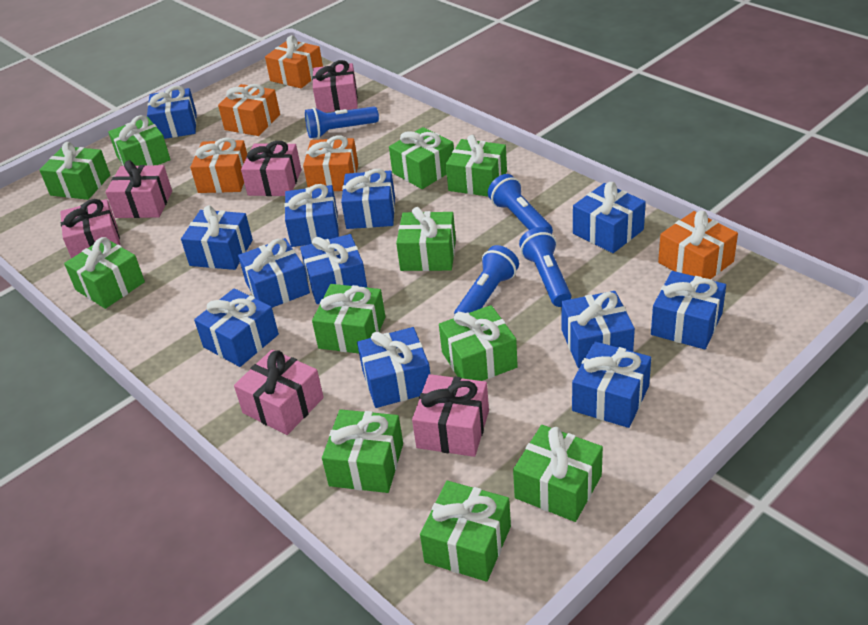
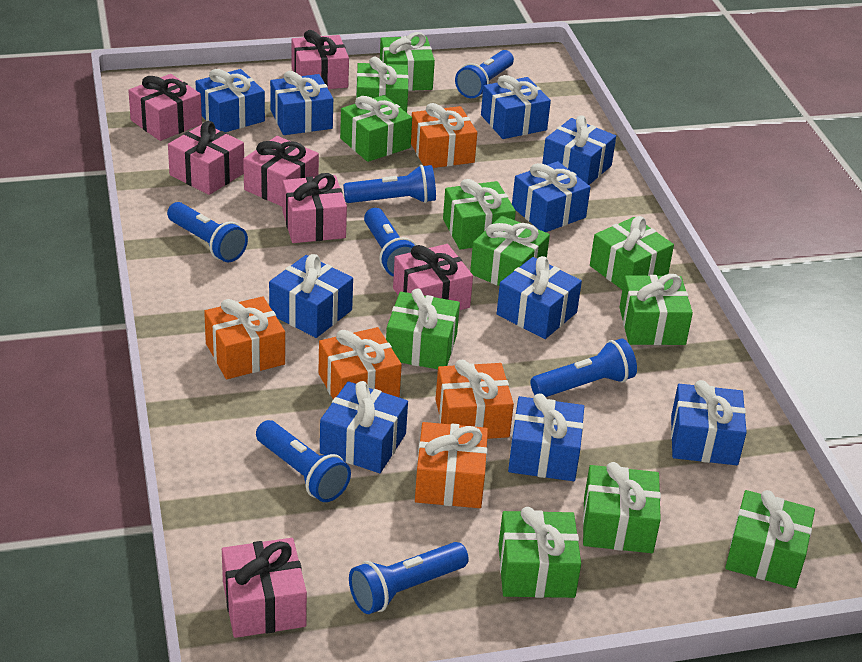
blue flashlight: [305,107,379,138] [454,245,519,315] [488,174,553,233] [519,227,572,307] = 4 -> [167,202,248,262] [256,420,351,502] [343,165,436,203] [349,542,469,614] [364,208,416,277] [455,50,514,98] [531,338,637,397] = 7
blue gift: [147,86,197,139] [181,206,253,270] [194,288,279,367] [238,238,310,308] [284,184,339,247] [300,234,367,304] [341,169,395,229] [357,327,430,408] [561,291,635,368] [572,341,651,428] [573,182,646,253] [651,271,726,350] = 12 -> [195,69,265,132] [269,254,353,338] [270,71,333,135] [320,381,408,473] [481,75,551,139] [497,256,582,339] [508,393,584,481] [512,161,591,232] [542,115,616,185] [671,380,747,465] = 10
pink gift: [60,199,120,258] [106,160,172,218] [234,349,324,435] [241,141,301,196] [312,60,358,112] [412,374,489,457] = 6 -> [128,74,202,141] [168,121,244,195] [222,538,307,638] [243,136,319,207] [282,173,347,243] [292,30,349,89] [393,244,473,310] = 7

